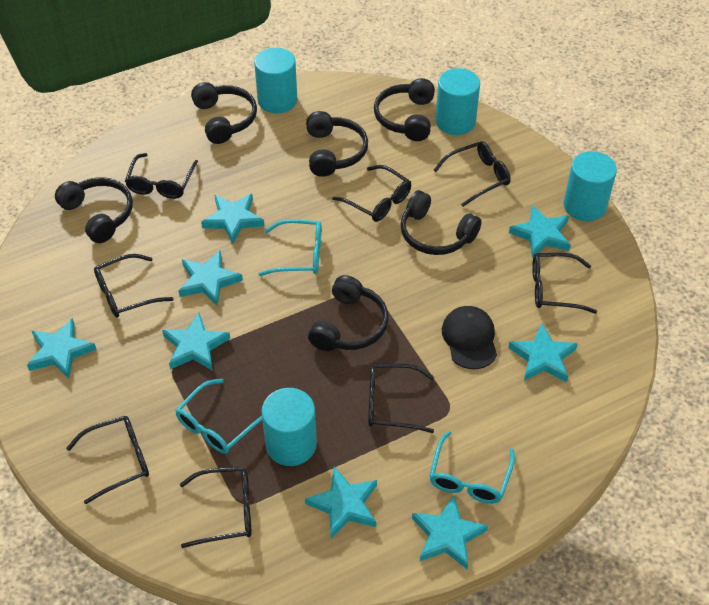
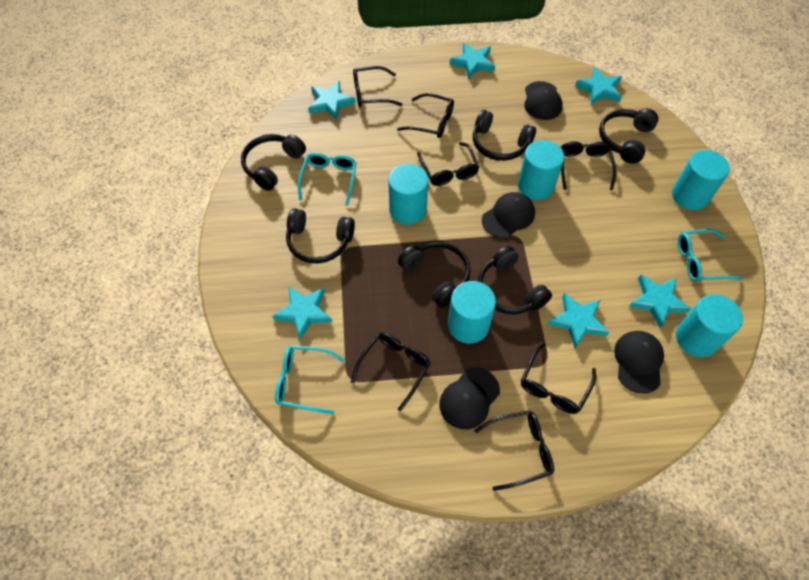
black cap: [442,306,497,369] = 1 -> [439,368,500,429] [482,192,535,238] [524,81,563,120] [614,331,664,394] = 4
black glasses: [66,416,149,504] [94,254,174,318] [125,153,198,199] [180,467,252,548] [332,165,411,222] [368,364,434,433] [434,141,511,207] [532,253,597,314] = 8 -> [351,333,430,412] [353,66,402,107] [397,93,454,138] [417,142,479,186] [474,410,554,491] [521,343,596,414] [560,141,616,190] = 7
turquoise cylinder: [254,48,297,113] [261,388,317,466] [435,68,480,135] [564,151,617,221] = 4 -> [388,164,428,225] [448,281,496,344] [518,140,564,200] [672,150,730,210] [676,294,743,357] = 5
turquoise star: [27,318,97,379] [162,313,230,371] [179,250,243,306] [201,194,264,244] [305,467,377,539] [412,495,488,569] [508,323,578,382] [509,205,571,258] = 8 -> [272,286,332,340] [308,81,356,120] [450,43,495,79] [548,293,609,348] [575,67,622,105] [629,275,691,328] = 6

